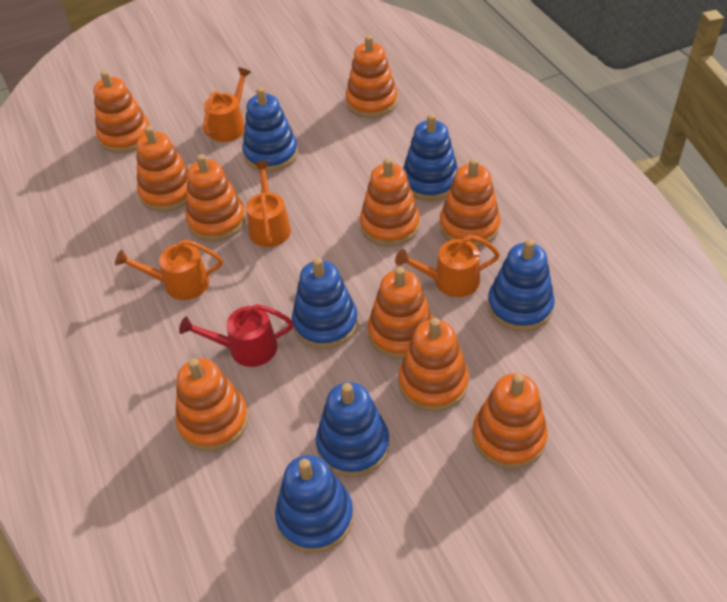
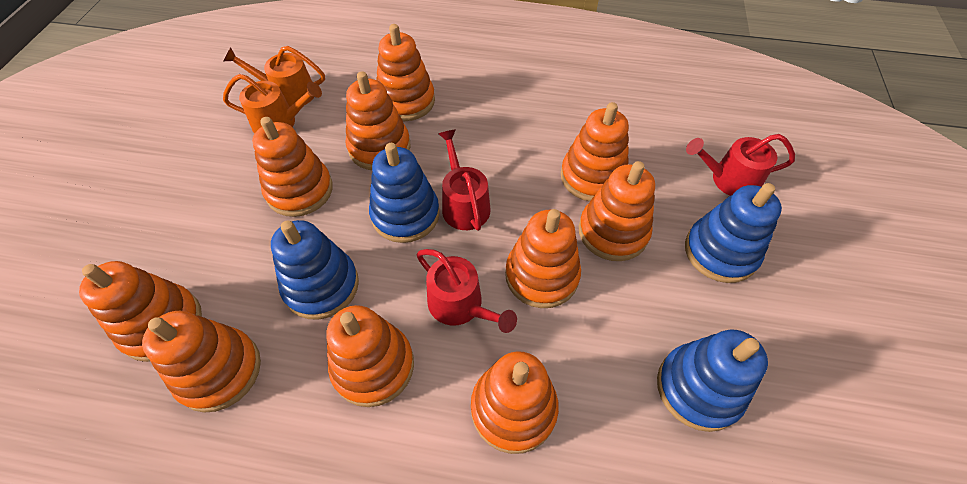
blue stacking toy: [242,87,298,172] [275,455,354,553] [292,257,358,349] [316,382,390,477] [403,114,458,201] [488,239,555,332] = 6 -> [271,220,359,319] [369,143,440,243] [657,330,768,432] [685,183,782,283] = 4
orange watering can: [115,239,223,300] [203,67,251,142] [246,161,291,247] [395,235,500,297] = 4 -> [223,46,325,107] [223,74,322,133] = 2
red watering can: [179,304,294,367] = 1 -> [417,249,517,333] [438,129,490,231] [686,134,795,196] = 3

